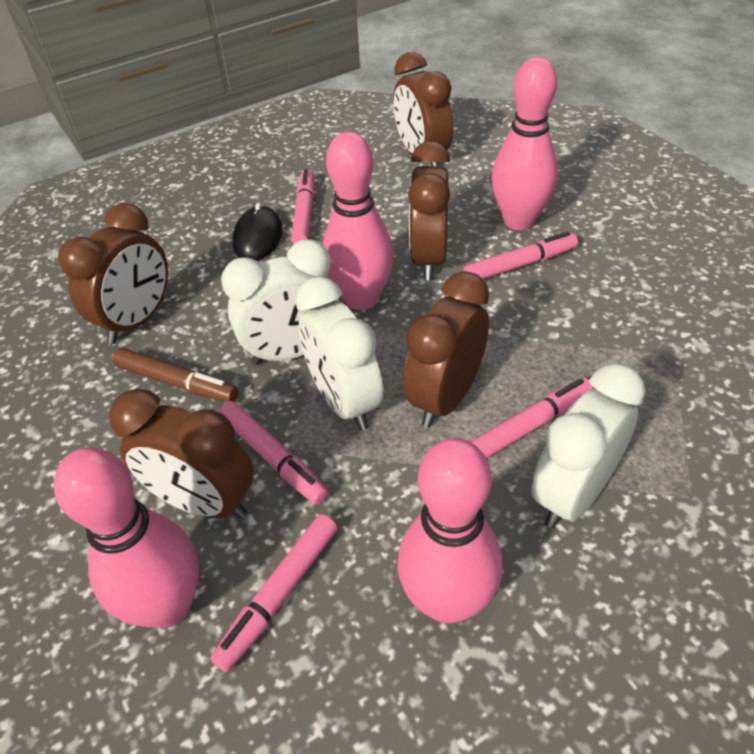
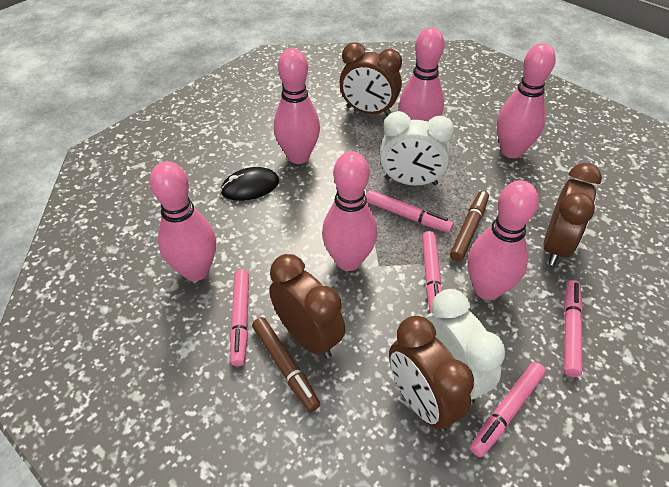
brown clock: [58,203,168,344] [109,389,254,519] [393,52,453,166] [403,271,489,428] [408,141,450,280] = 5 -> [269,254,346,359] [339,42,402,116] [389,316,474,432] [543,163,602,266] = 4
brown marker: [112,348,238,402] = 1 -> [252,317,320,412] [450,191,489,261] = 2
pink bowling pin: [54,447,199,628] [323,132,394,310] [397,438,502,624] [492,57,558,230] = 4 -> [150,161,216,281] [274,48,320,164] [322,151,377,271] [399,27,445,122] [468,180,539,300] [497,43,556,158] = 6
white clock: [221,239,339,365] [295,276,383,431] [531,363,645,528] = 3 -> [380,111,454,186] [426,289,505,404] = 2

